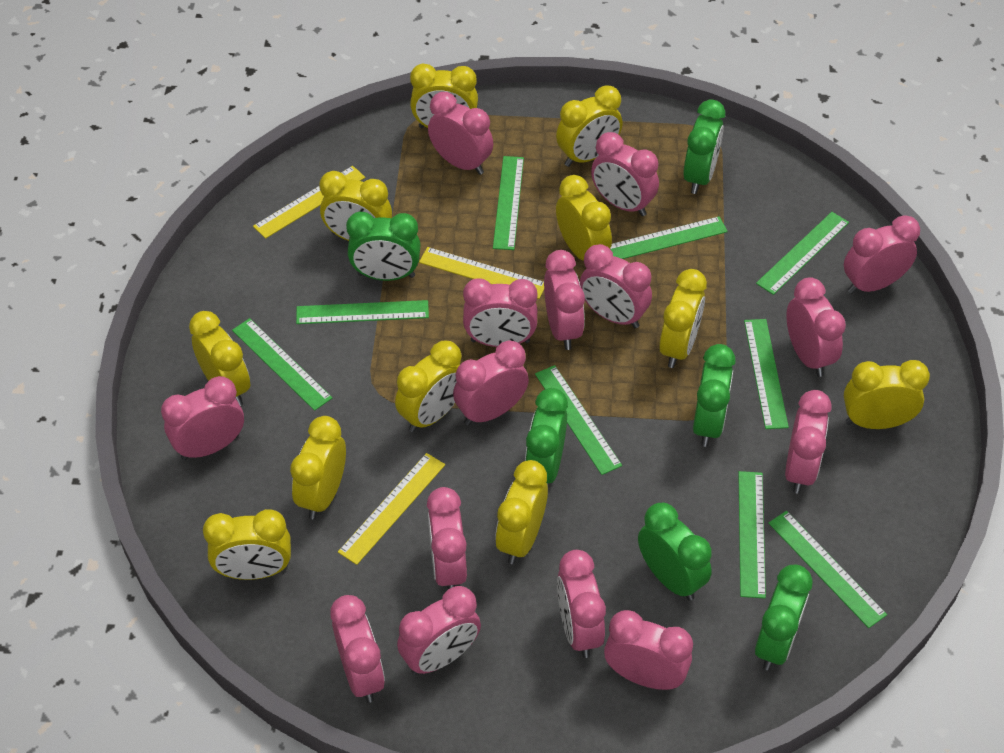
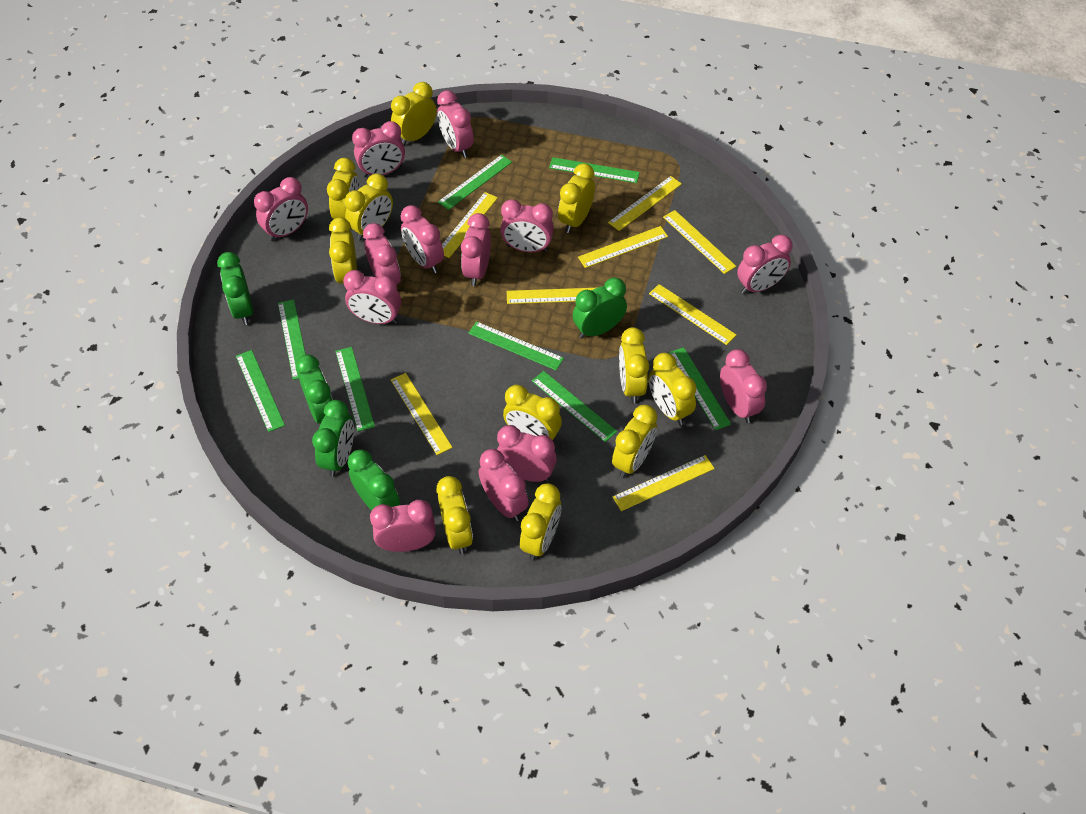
green clock: [346,212,421,281] [525,388,568,484] [638,502,712,601] [683,99,725,194] [693,344,736,447] [755,565,813,670] = 6 -> [217,252,253,325] [295,354,333,424] [312,400,354,477] [348,450,400,510] [573,277,627,339] = 5
green ruler: [232,318,332,411] [296,300,429,324] [493,156,524,250] [535,365,622,475] [610,216,728,259] [738,471,766,598] [744,319,789,429] [756,212,849,295] [768,511,887,628] = 9 -> [236,350,285,432] [278,299,306,380] [335,347,375,431] [438,155,512,210] [468,321,564,370] [532,371,617,442] [549,157,640,183] [669,347,731,430] = 8
pink clock: [161,376,244,460] [331,595,385,703] [397,586,481,675] [427,487,467,589] [428,92,493,175] [453,340,529,425] [463,278,537,347] [544,250,585,350] [557,550,606,658] [580,244,652,328] [591,132,659,216] [604,610,693,690] [785,390,831,494] [786,277,846,377] [844,215,920,294] = 15 -> [254,177,308,241] [343,270,401,324] [352,121,405,177] [363,223,401,285] [370,500,436,552] [400,205,444,274] [437,90,474,158] [461,213,491,286] [479,449,529,521] [497,425,557,482] [501,199,554,252] [720,349,767,423] [737,235,793,294] = 13
yellow ruler: [253,166,365,239] [338,453,445,565] [419,247,544,299] = 3 -> [391,373,453,455] [442,192,498,258] [507,288,595,304] [578,226,668,268] [608,176,682,231] [613,455,715,511] [649,284,736,345] [663,210,736,274] = 8

